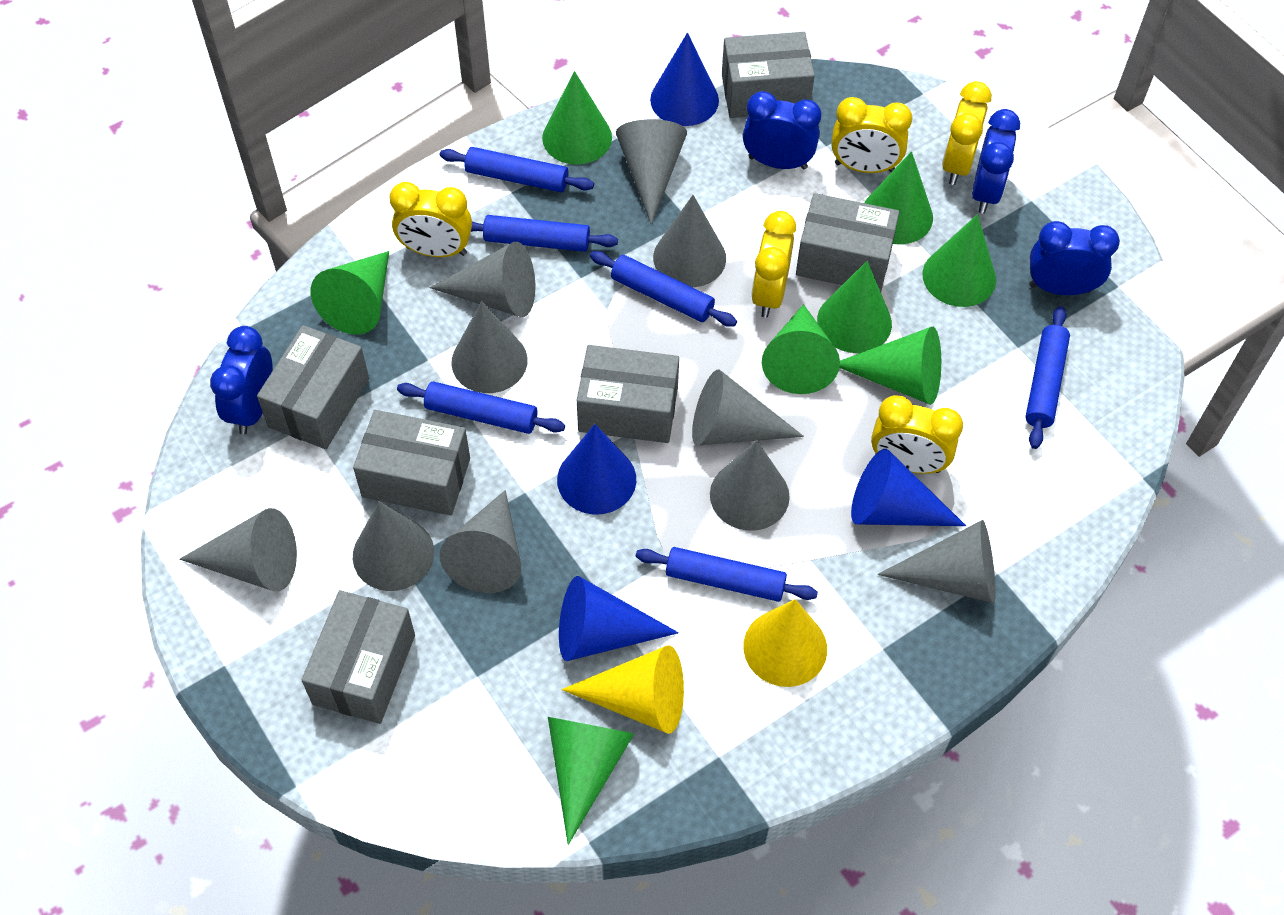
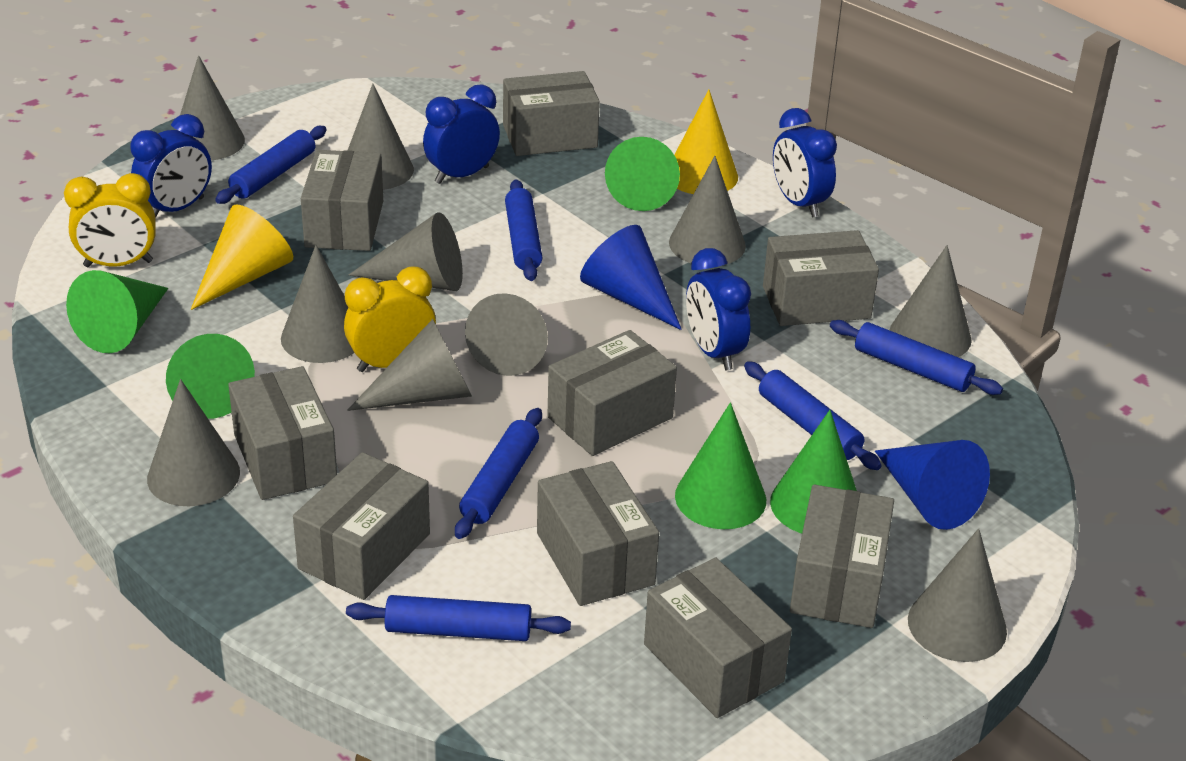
blue cone: [557,424,636,515] [559,576,679,661] [650,33,719,126] [851,449,966,526] = 4 -> [580,225,682,330] [875,440,990,530] = 2
green cone: [311,251,389,335] [542,71,612,165] [548,717,635,845] [762,304,840,394] [817,261,892,353] [839,327,941,405] [864,151,933,244] [923,214,996,307] = 8 -> [66,270,168,353] [166,334,255,419] [605,137,680,211] [675,402,766,529] [770,410,857,534] = 5
grey box: [257,325,369,449] [301,590,415,724] [353,410,470,515] [577,345,679,443] [722,32,815,118] [796,193,899,292] = 6 -> [228,366,337,500] [293,452,430,600] [301,150,383,251] [503,71,600,156] [537,461,659,606] [547,330,677,456] [644,557,792,718] [763,230,879,326] [790,484,894,628] = 9
yellow clock: [389,182,472,257] [751,211,796,318] [832,97,912,173] [871,395,963,474] [942,81,992,185] = 5 -> [64,173,156,267] [344,266,436,372] = 2

